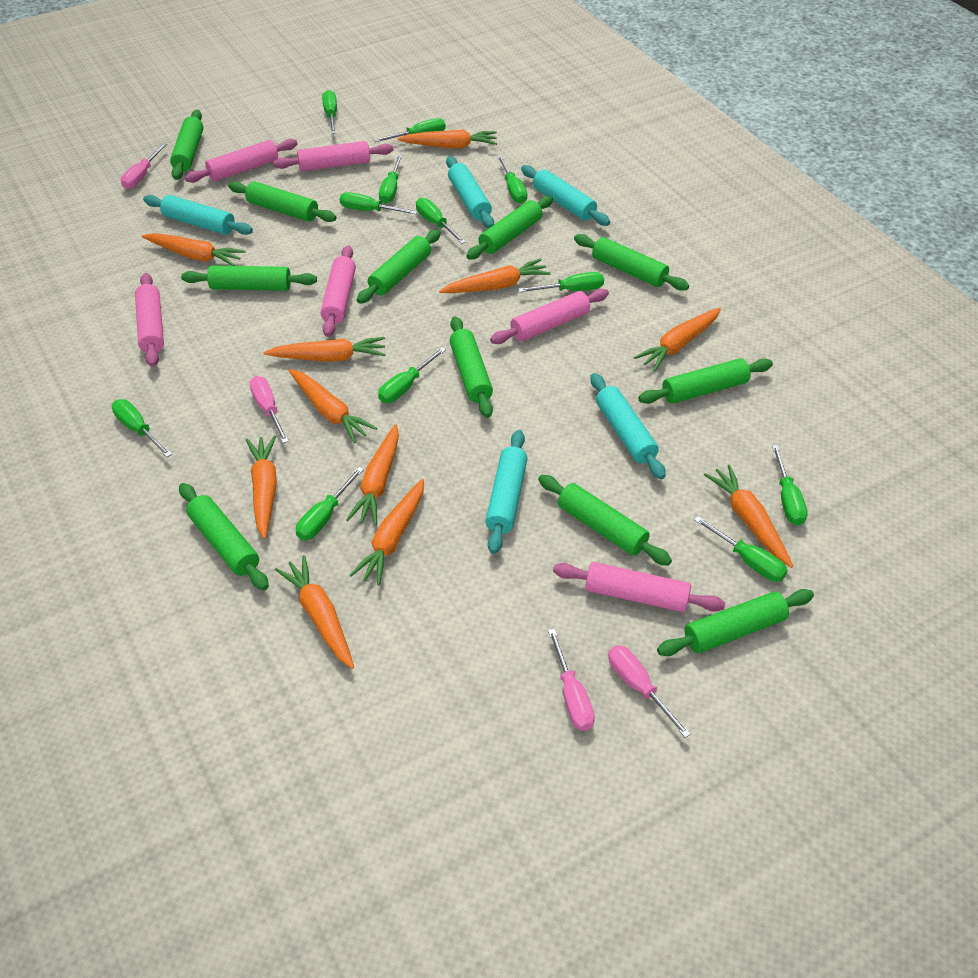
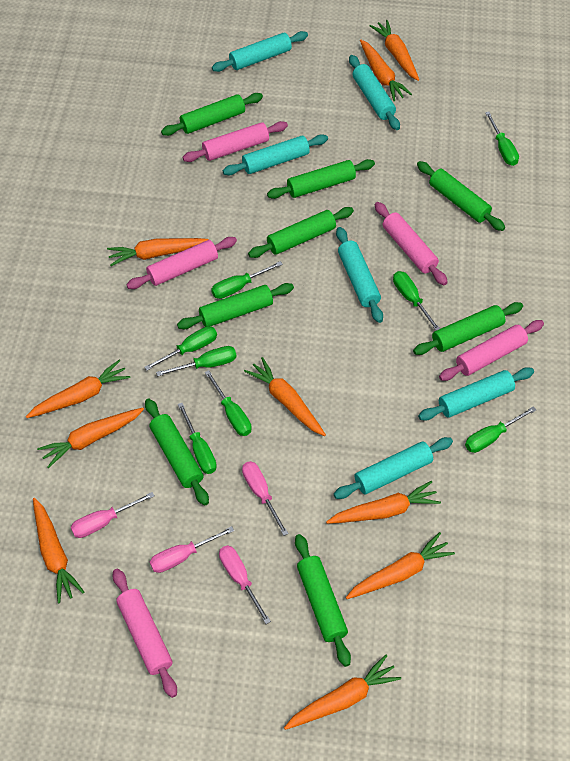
green rolling pin: [170,110,203,180] [179,483,269,590] [181,266,317,291] [228,181,337,222] [357,229,441,304] [450,317,493,418] [466,196,553,260] [538,475,672,566] [574,234,689,291] [638,358,773,404] [657,589,814,656] = 11 -> [145,399,209,506] [161,93,263,136] [177,283,294,329] [248,207,354,258] [267,159,375,199] [295,534,351,667] [413,302,523,355] [417,161,505,231] = 8
green screwdriver: [112,399,172,457] [296,467,364,540] [322,90,337,134] [340,192,417,214] [374,118,446,142] [378,347,446,403] [379,155,403,204] [416,198,466,244] [497,156,527,204] [518,272,604,292] [694,516,788,582] [772,445,808,526] = 12 -> [144,326,217,371] [156,346,237,376] [178,403,217,474] [205,370,252,436] [211,261,283,299] [393,271,440,331] [465,406,536,453] [485,112,519,166] = 8
orange carrot: [142,233,246,266] [246,435,277,539] [263,337,386,362] [275,555,354,669] [289,369,377,443] [346,424,399,526] [350,479,424,586] [398,130,497,148] [439,258,551,293] [634,308,721,371] [704,464,793,568] = 11 -> [26,360,130,418] [33,498,84,603] [37,408,144,468] [107,238,209,266] [244,357,326,436] [284,654,401,730] [326,481,441,524] [346,532,455,599] [360,40,412,101] [370,20,419,81] = 10
pink rolling pin: [135,273,164,367] [185,139,298,183] [273,141,393,171] [320,245,356,337] [490,289,609,344] [553,562,725,612] = 6 -> [113,568,177,698] [126,237,237,289] [183,121,288,162] [375,202,448,285] [439,320,544,381] = 5
turquoise rolling pin: [143,195,253,235] [446,156,494,228] [485,430,528,554] [521,165,610,226] [590,373,666,479] = 5 -> [212,31,308,72] [223,134,328,175] [334,437,453,499] [336,227,383,323] [349,55,400,130] [418,367,534,421] = 6

